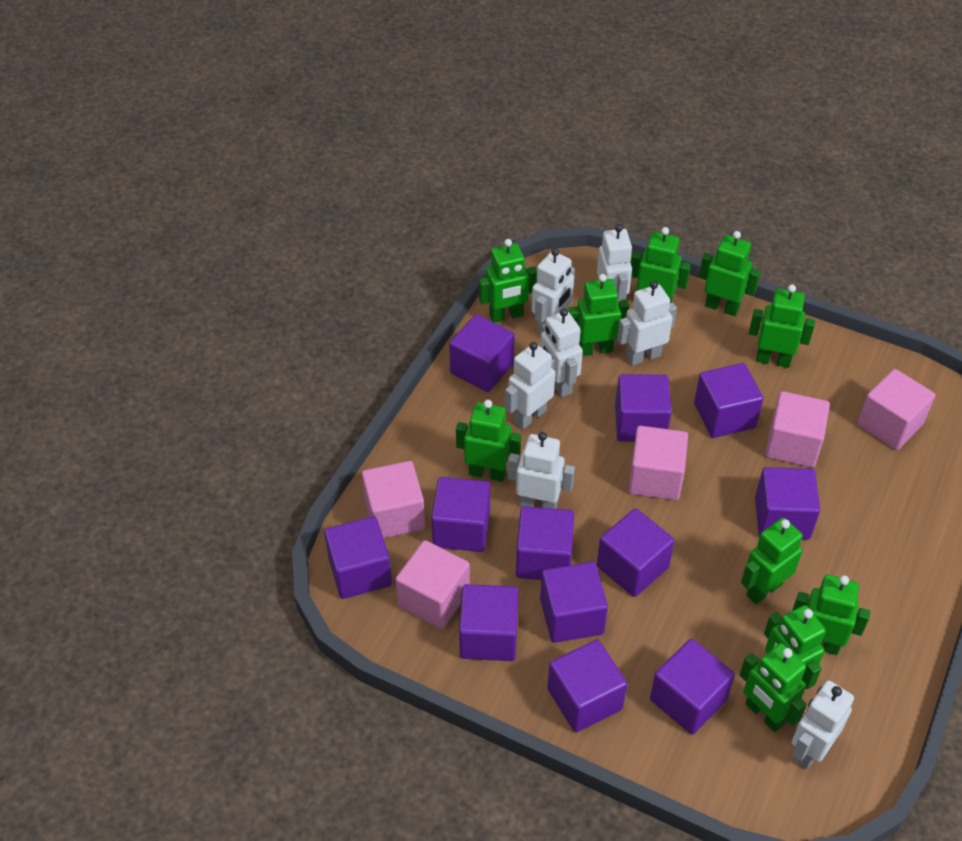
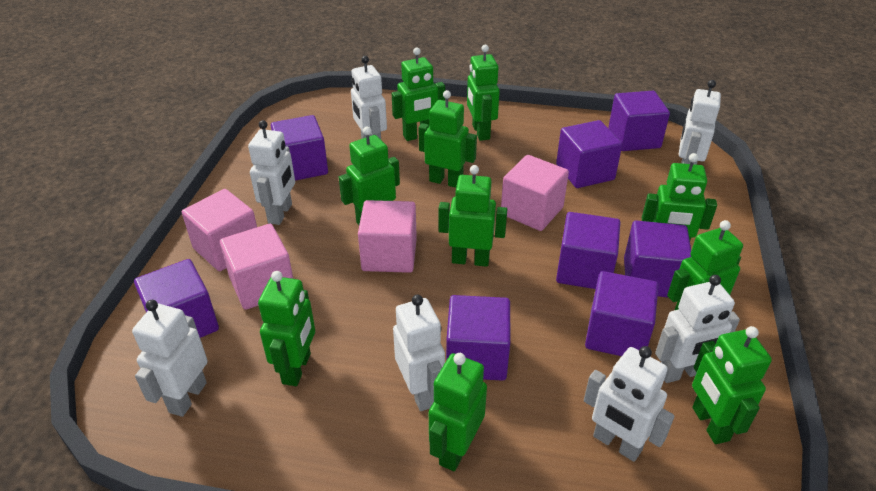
pink cube: [362,461,425,538] [396,540,470,629] [628,426,688,500] [765,391,830,468] [857,369,935,450] = 5 -> [182,189,257,271] [220,224,293,310] [358,200,417,273] [501,155,569,231] = 4
purple cube: [324,516,392,599] [431,477,490,552] [449,314,515,392] [459,584,519,661] [516,506,574,580] [540,562,608,643] [547,640,627,732] [597,508,675,597] [615,374,672,442] [650,639,735,735] [694,363,764,438] [755,467,820,540] = 12 -> [134,259,219,338] [271,115,328,181] [446,295,511,381] [556,120,622,188] [556,212,620,289] [585,271,658,356] [608,91,670,151] [624,221,691,298] = 8

